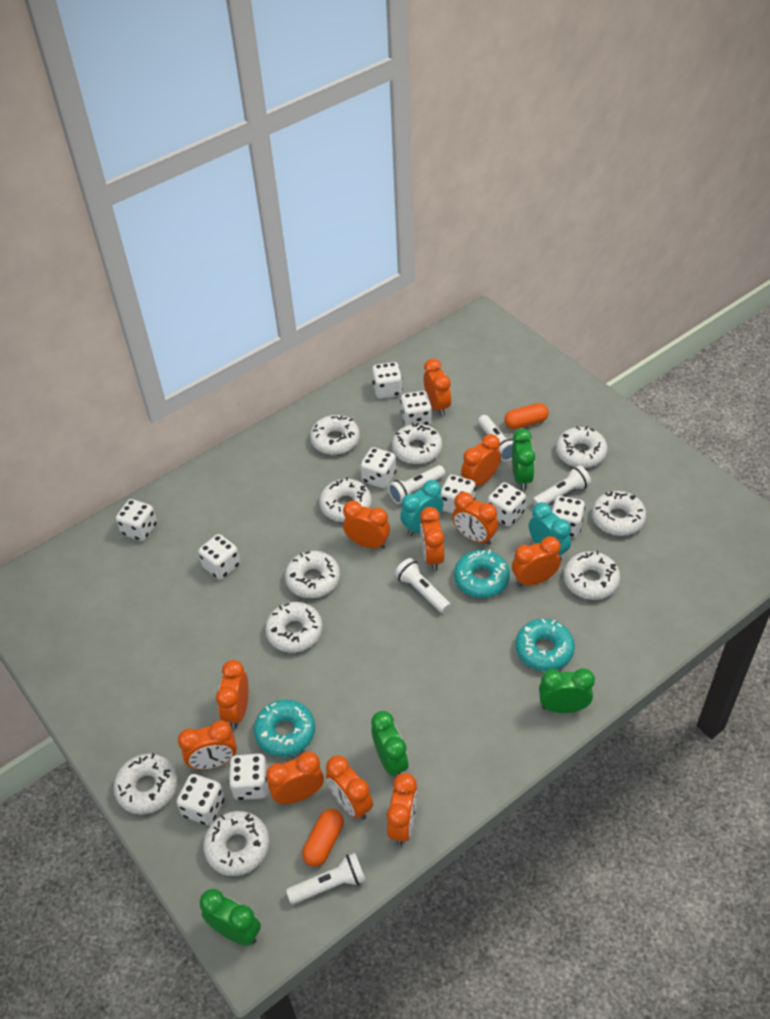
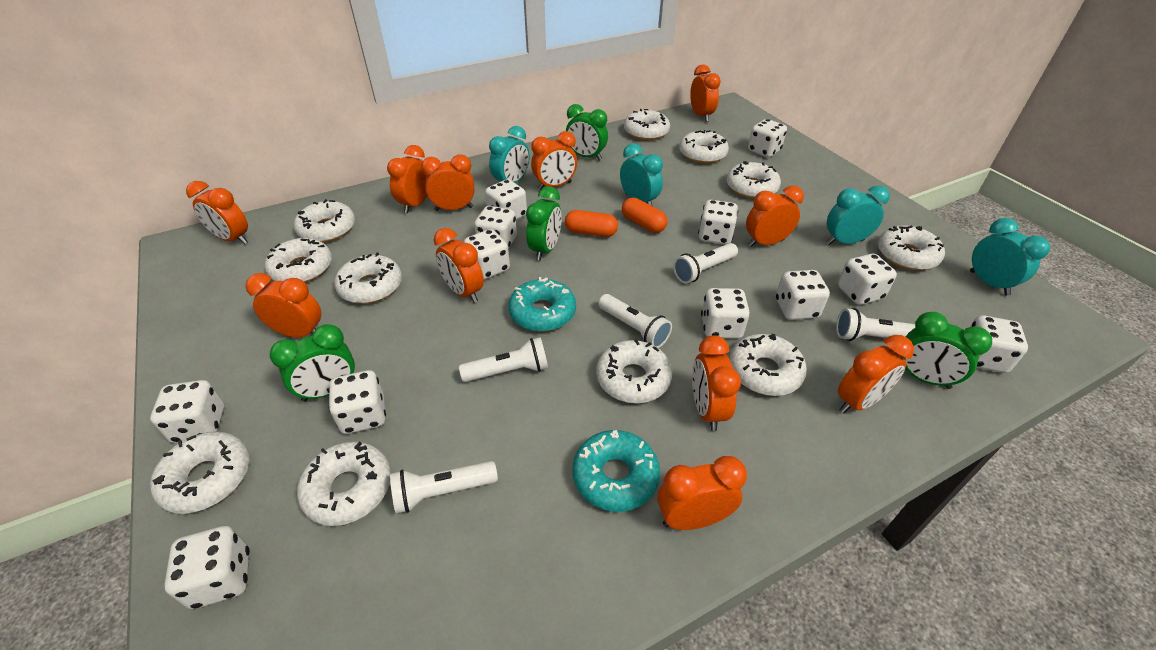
turquoise clock: [400,480,444,536] [529,502,571,561] = 2 -> [489,126,529,183] [620,143,663,206] [827,185,890,245] [970,218,1050,296] = 4
turquoise donut: [254,700,315,757] [454,550,510,598] [515,619,575,671] = 3 -> [508,277,576,332] [573,430,660,512] = 2
white dice: [116,499,157,541] [176,774,225,825] [198,534,240,580] [229,754,268,800] [360,447,396,488] [372,362,403,399] [400,391,432,426] [440,475,476,514] [487,482,526,526] [552,496,585,538] = 10 -> [150,380,224,443] [164,526,250,609] [329,370,386,434] [464,229,510,280] [474,206,517,249] [485,179,527,220] [698,200,738,245] [701,288,750,339] [748,119,787,158] [776,270,830,320] [838,254,897,305] [970,315,1028,373] = 12
white donut: [114,753,178,814] [203,811,269,876] [265,602,323,653] [285,551,340,598] [310,415,360,455] [319,477,372,522] [392,423,442,464] [556,426,608,468] [563,551,621,600] [592,491,647,536] = 10 -> [150,432,249,514] [265,238,332,283] [294,199,355,242] [297,441,391,526] [334,253,402,304] [596,339,672,403] [624,109,670,140] [679,130,729,164] [726,161,781,199] [729,334,807,396] [878,225,945,270] = 11

